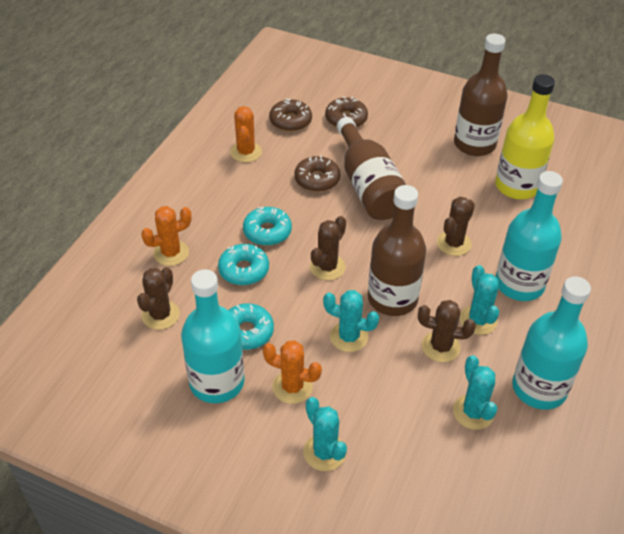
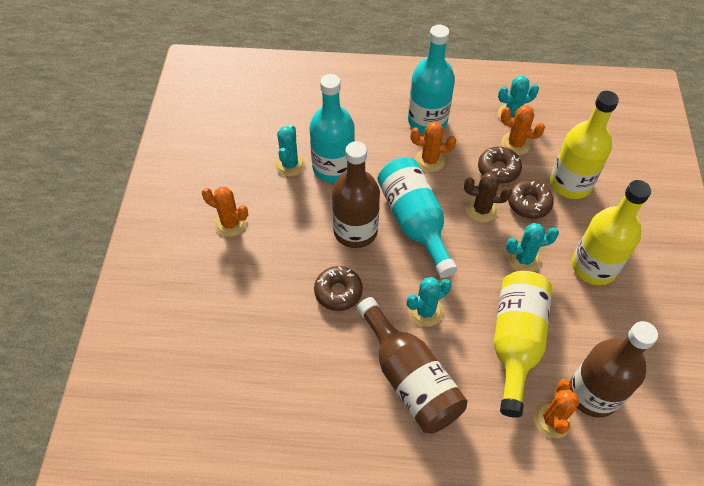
brown cactus: [137,267,180,330] [310,216,346,280] [418,300,476,362] [437,197,475,256] = 4 -> [464,172,512,222] = 1
orange cactus: [141,206,192,266] [230,106,262,162] [263,341,322,404] = 3 -> [202,187,248,237] [411,122,456,172] [501,105,545,155] [534,379,580,438] = 4
turquoise donut: [218,244,269,285] [228,303,274,350] [243,207,292,246] = 3 -> none = 0
yellow bottle: [495,74,555,199] = 1 -> [494,271,552,418] [550,91,619,199] [572,180,651,285] = 3

